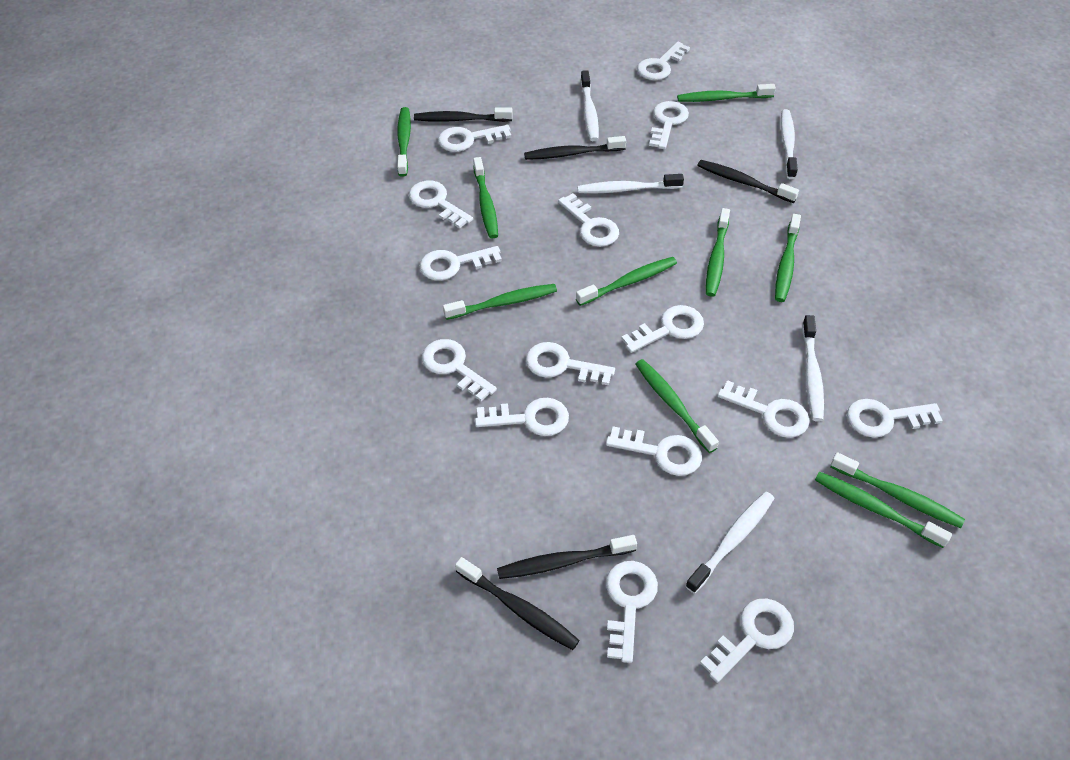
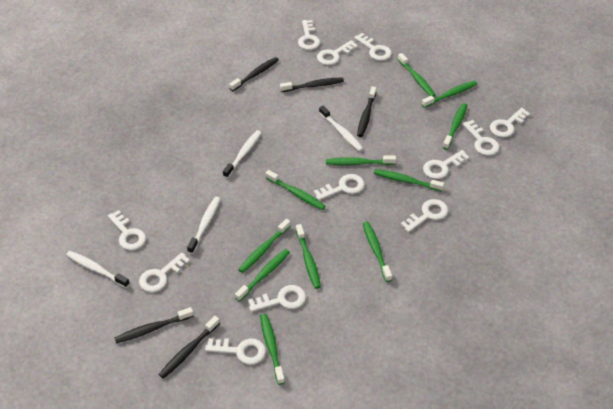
green toothbrush: [397,107,411,177] [443,284,557,320] [473,157,498,239] [576,257,677,306] [635,359,719,453] [677,84,776,102] [706,208,730,297] [775,214,801,302] [815,472,952,548] [830,452,965,528] = 10 -> [235,249,290,302] [238,219,291,273] [260,313,285,385] [265,170,325,210] [296,224,321,289] [326,155,396,165] [363,221,392,282] [374,169,444,192] [398,53,436,97] [422,81,477,108] [443,103,468,150] = 11
white key: [409,180,473,229] [420,246,502,281] [422,339,497,401] [438,125,512,152] [475,398,569,436] [526,342,615,385] [558,193,619,247] [606,426,702,476] [606,561,658,663] [621,305,704,353] [637,42,690,80] [649,101,689,149] [700,599,794,683] [717,380,810,438] [847,399,943,438] = 15 -> [108,210,146,250] [139,252,190,292] [205,338,266,365] [248,285,306,312] [298,20,320,50] [314,174,364,200] [317,40,358,65] [354,33,392,61] [401,199,448,232] [423,150,469,179] [463,120,499,155] [490,108,530,137] = 12
white toothbrush: [578,174,684,194] [581,70,599,141] [686,492,775,594] [781,109,798,179] [802,315,824,422] = 5 -> [66,251,130,288] [187,197,220,254] [223,130,261,178] [319,106,364,151] = 4

